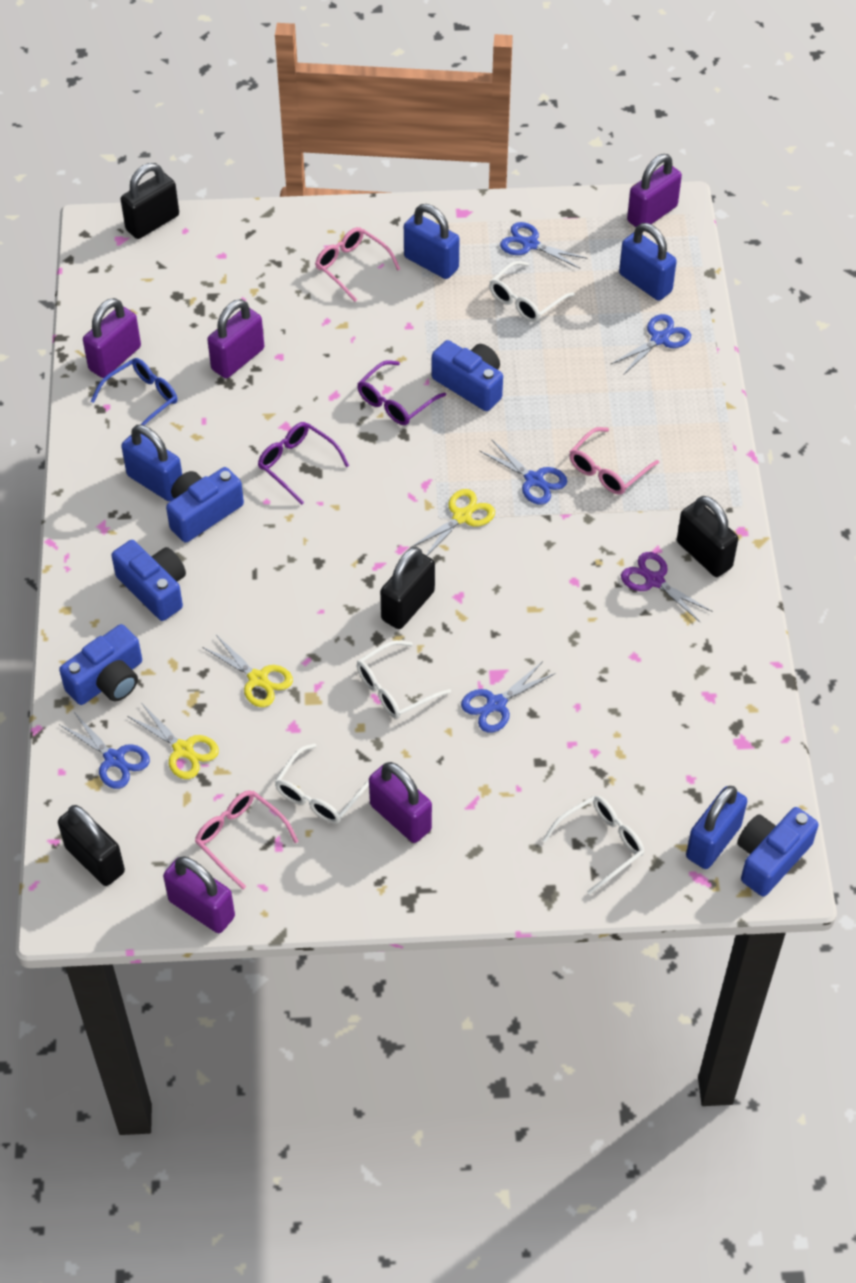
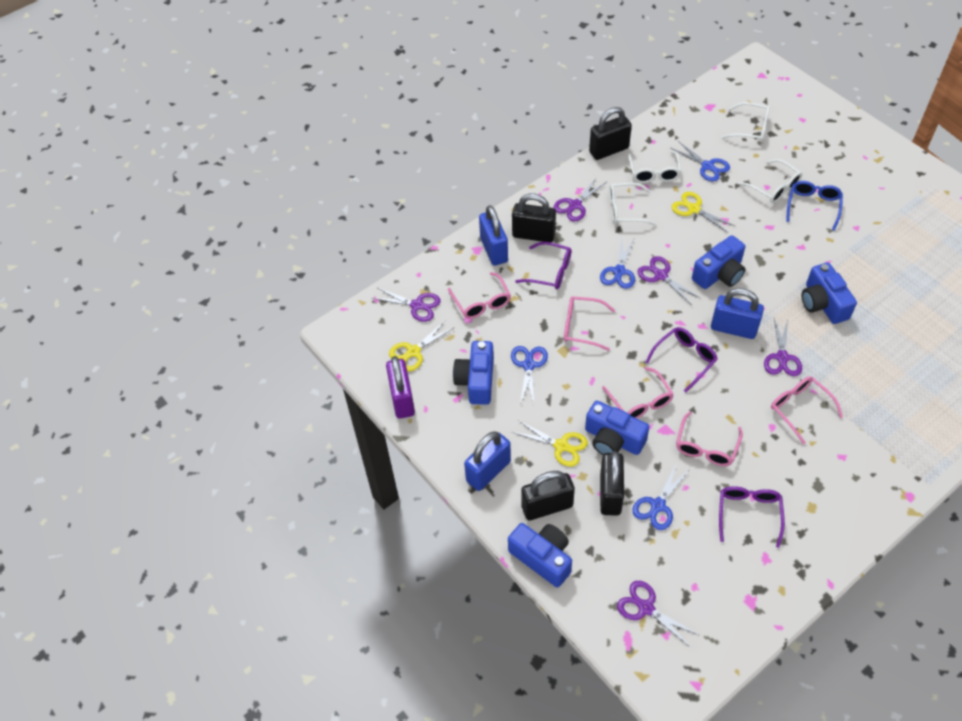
blue padlock: [121,425,182,501] [404,204,460,279] [619,223,677,301] [686,786,747,869] = 4 -> [464,431,511,491] [479,205,508,266] [711,288,764,339] = 3
blue scissors: [59,712,150,789] [461,661,556,733] [480,440,567,505] [500,222,588,269] [611,314,691,375] = 5 -> [511,346,548,404] [600,238,635,289] [632,462,690,530] [671,141,730,181] = 4
pink glasses: [195,790,299,889] [315,227,400,302] [569,427,659,495] = 3 -> [448,272,511,319] [564,296,615,351] [602,367,674,419] [676,412,743,466] [771,376,843,445] = 5
purple glasses: [258,422,349,505] [357,360,446,425] = 2 -> [515,242,571,290] [646,327,718,392] [719,486,785,548] = 3
purple padlock: [83,298,141,378] [163,856,235,933] [207,299,264,378] [369,762,432,843] [627,154,682,227] = 5 -> [386,356,415,419] = 1
purple scissors: [621,552,713,623] = 1 -> [372,288,441,322] [554,177,606,222] [617,581,700,648] [637,256,701,304] [764,318,802,376] = 5

